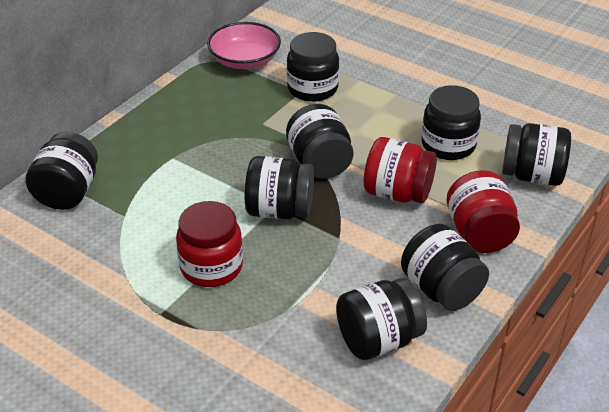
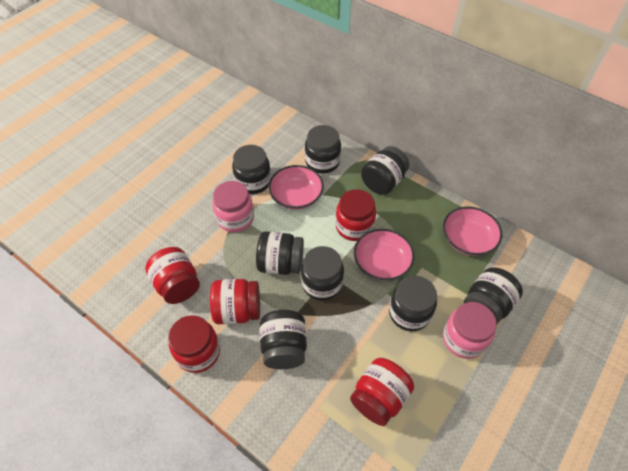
pink bowl: [207,22,281,69] = 1 -> [268,165,324,210] [354,229,414,281] [443,207,502,256] = 3
pink jar: none = 0 -> [212,181,254,232] [443,302,497,359] = 2
red jar: [176,201,243,287] [363,137,437,203] [447,170,520,253] = 3 -> [145,247,200,304] [168,315,220,373] [210,279,260,324] [335,189,376,241] [350,358,414,426] = 5

